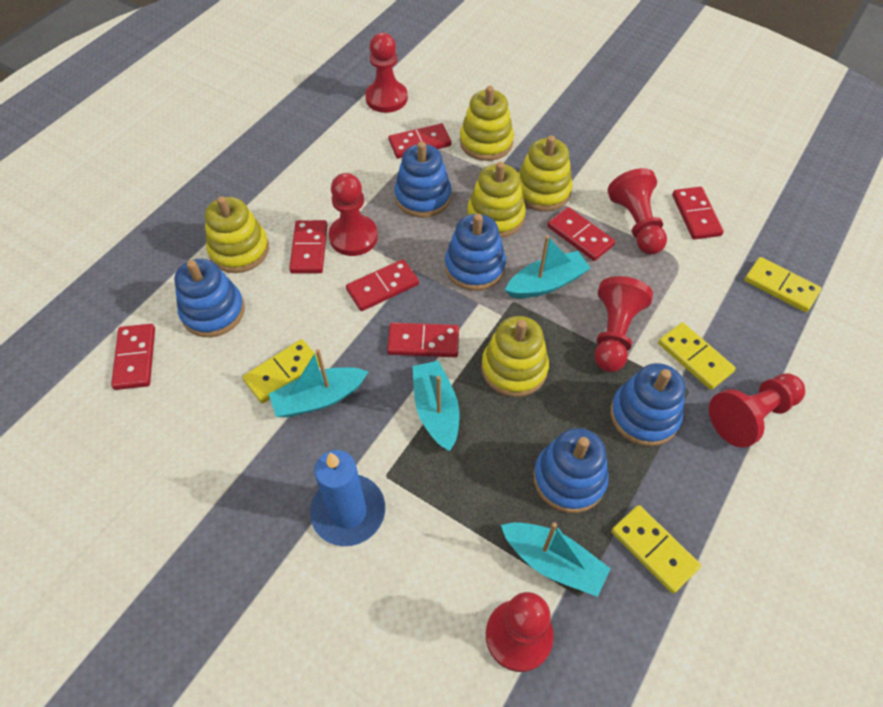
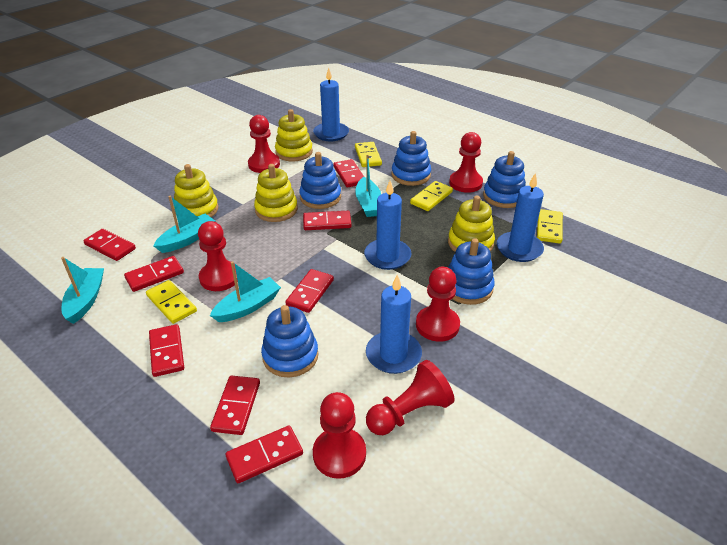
blue candle: [310,450,385,546] = 1 -> [313,67,349,141] [364,181,412,270] [366,275,422,374] [497,173,544,262] = 4
red domino: [111,324,155,390] [289,220,327,274] [346,259,419,311] [387,322,459,357] [388,123,452,159] [547,207,615,261] [672,187,724,240] = 7 -> [83,229,136,261] [124,256,184,292] [149,324,184,377] [210,375,260,435] [225,426,303,483] [285,269,334,313] [303,211,351,230] [333,159,364,188] = 8
yellow stacking toy: [205,196,269,273] [460,86,514,161] [467,162,526,238] [481,316,549,397] [518,135,573,211] = 5 -> [174,164,218,217] [254,164,298,222] [275,109,313,161] [448,196,495,252] = 4

